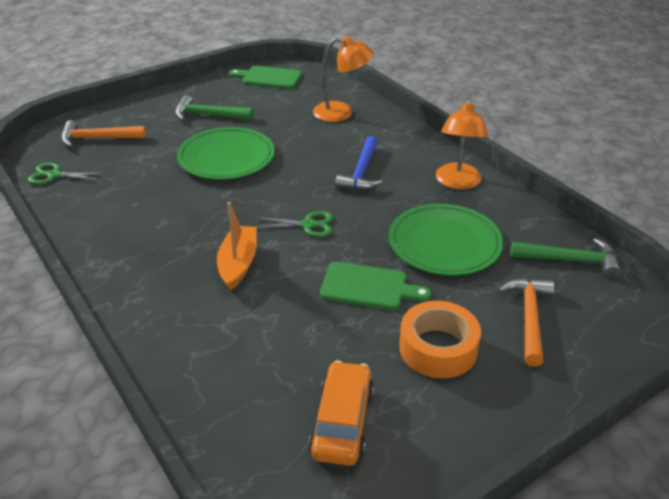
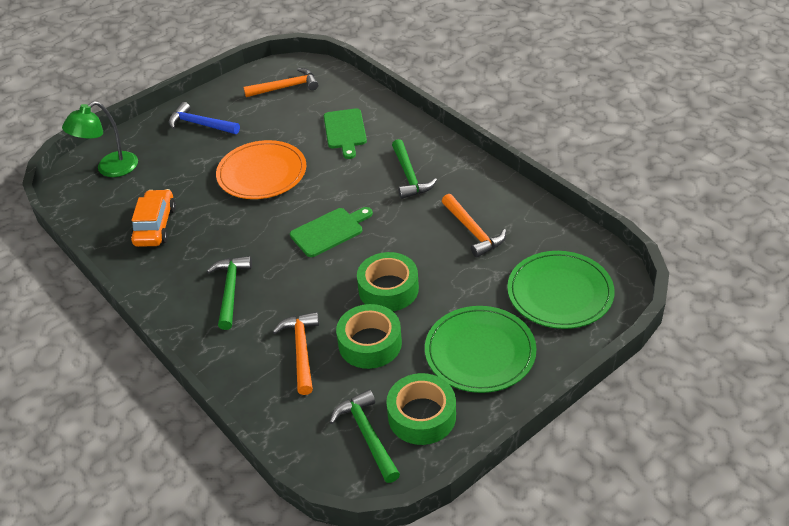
green hammer: [175,95,254,120] [511,238,621,278] = 2 -> [207,256,252,330] [330,389,400,483] [392,139,437,199] = 3
green lamp: none = 0 -> [62,101,138,177] = 1
green scissors: [28,162,105,185] [255,211,333,237] = 2 -> none = 0
green tape: none = 0 -> [336,304,402,369] [357,252,419,311] [386,373,456,445] = 3
orange boat: [217,202,257,291] = 1 -> none = 0
orange hammer: [61,120,146,147] [498,278,554,367] = 2 -> [244,68,319,97] [273,312,319,395] [442,194,506,257] = 3
orange lamp: [313,36,374,122] [436,97,488,189] = 2 -> none = 0
orange plate: none = 0 -> [216,140,306,199] = 1
orange tape: [399,301,481,379] = 1 -> none = 0

